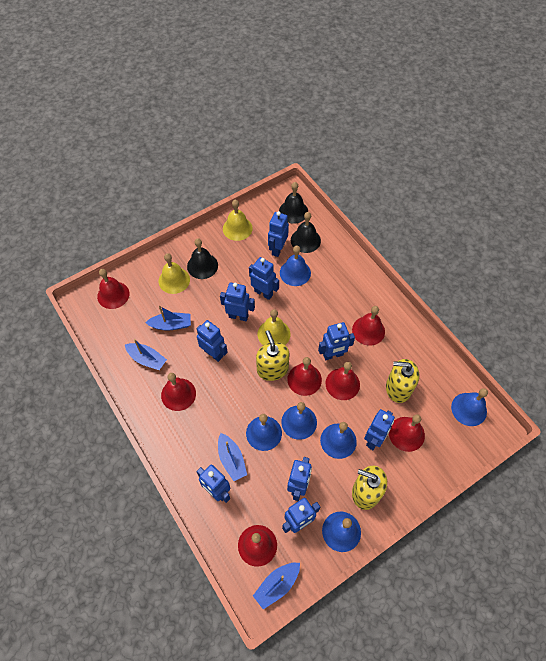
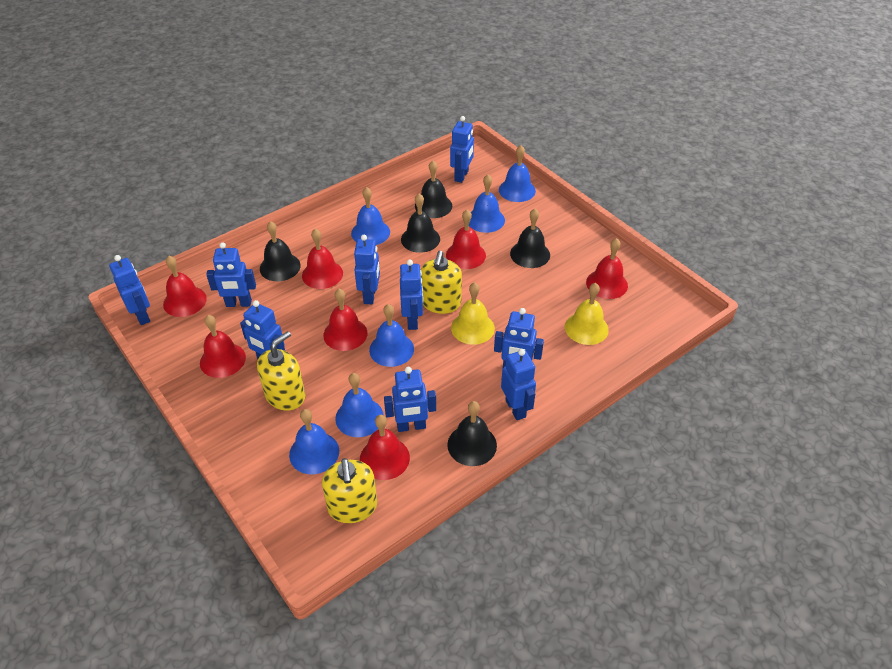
black bell: [187,238,218,279] [279,182,308,223] [291,212,321,253] = 3 -> [260,221,301,281] [401,194,440,253] [415,161,452,218] [447,401,497,466] [510,209,550,268] = 5
blue boat: [125,339,167,370] [145,306,191,331] [218,433,247,481] [253,563,300,609] = 4 -> none = 0
yellow bell: [159,253,190,294] [223,200,253,241] [257,309,290,345] = 3 -> [451,282,495,345] [565,283,609,345] = 2

